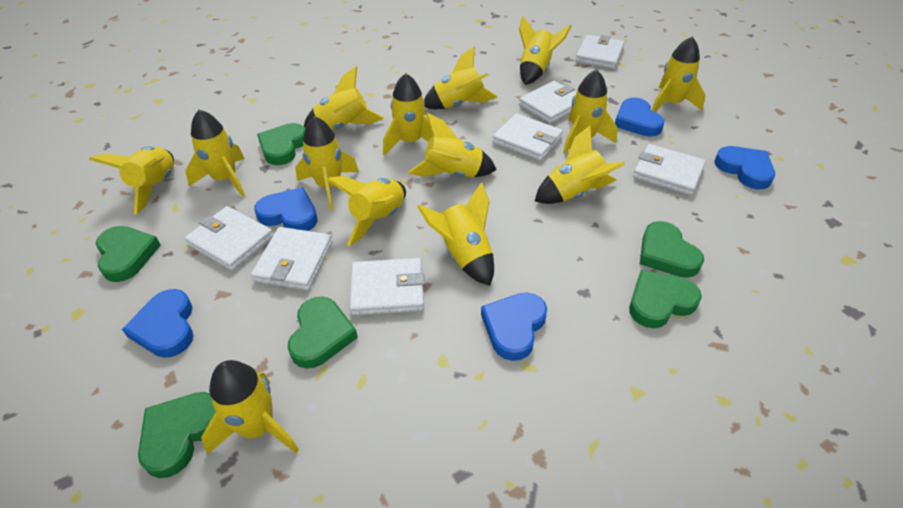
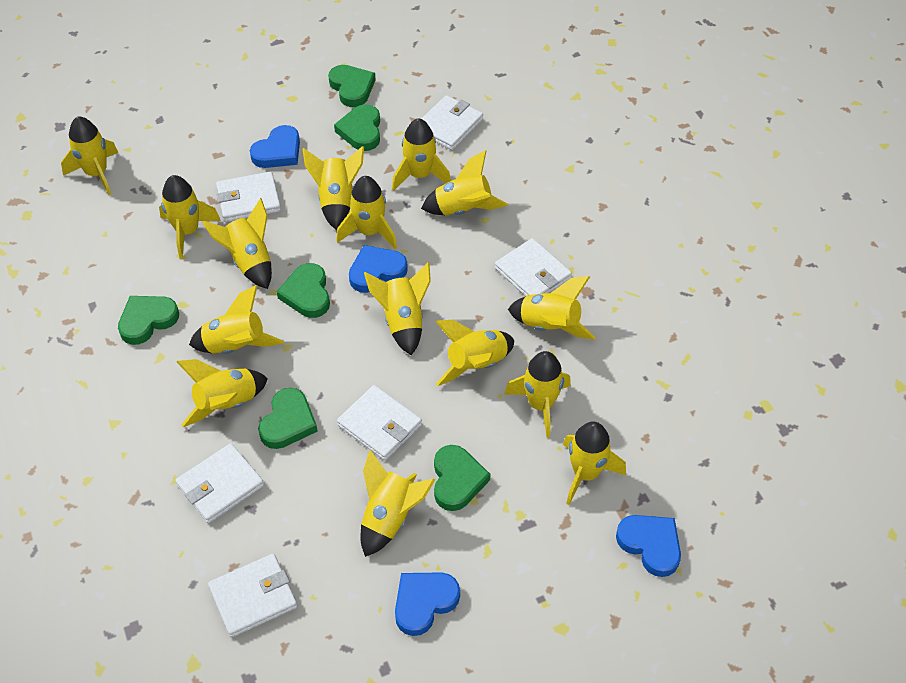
blue heart: [122,289,194,358] [254,187,318,231] [481,292,547,361] [615,98,665,137] [714,146,775,189] = 5 -> [250,125,300,168] [349,245,408,293] [395,572,460,636] [616,515,681,577] = 4
white wallet: [185,206,273,271] [251,227,332,290] [349,258,425,315] [492,113,563,161] [519,81,576,124] [575,35,624,69] [633,144,706,196] = 7 -> [175,443,264,523] [208,554,297,638] [216,172,281,222] [337,385,422,461] [422,95,483,150] [495,238,572,296] = 6
yellow rocket: [89,146,174,214] [185,110,245,197] [201,360,299,455] [295,116,359,211] [304,66,384,130] [327,176,406,246] [383,73,433,156] [408,113,497,177] [417,182,494,286] [424,46,498,109] [519,16,572,85] [535,125,625,204] [563,69,618,154] [652,37,706,112] = 14 -> [61,116,118,195] [159,175,221,258] [177,359,268,427] [189,285,284,354] [202,198,272,289] [302,146,364,230] [336,176,397,250] [360,450,435,557] [364,262,431,355] [392,118,451,191] [421,150,508,215] [436,320,514,386] [504,351,571,438] [508,276,596,340] [563,421,626,505] = 15

